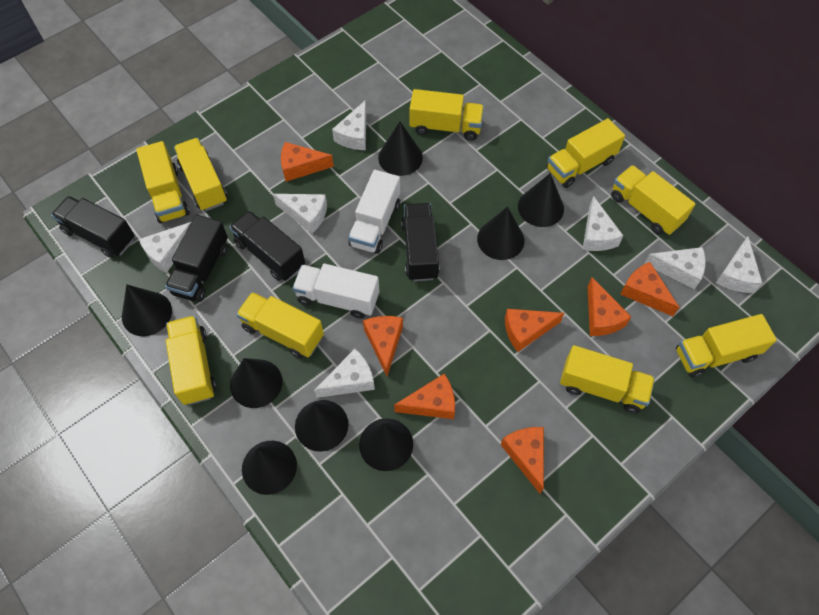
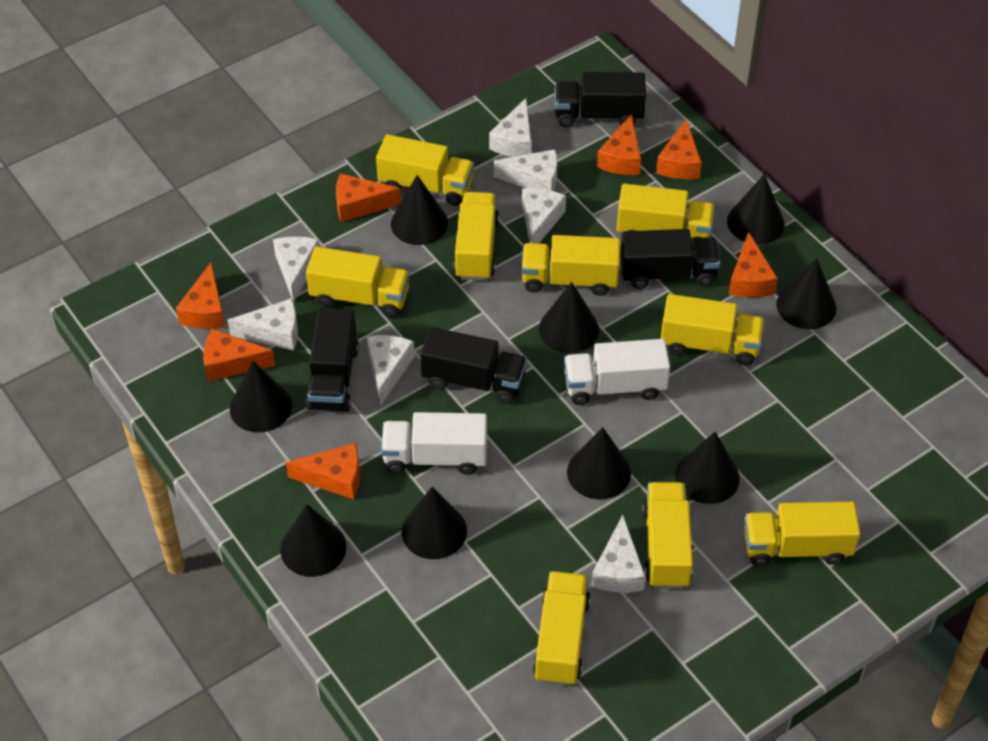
black cone: [122,284,172,336] [230,358,283,408] [242,441,297,495] [295,400,348,452] [359,418,413,471] [378,122,423,176] [477,207,524,260] [518,173,564,227] = 8 -> [230,361,292,433] [280,504,347,577] [391,175,448,245] [402,487,467,559] [539,282,599,353] [567,427,631,500] [675,432,740,504] [727,174,785,244] [776,258,836,329] = 9

